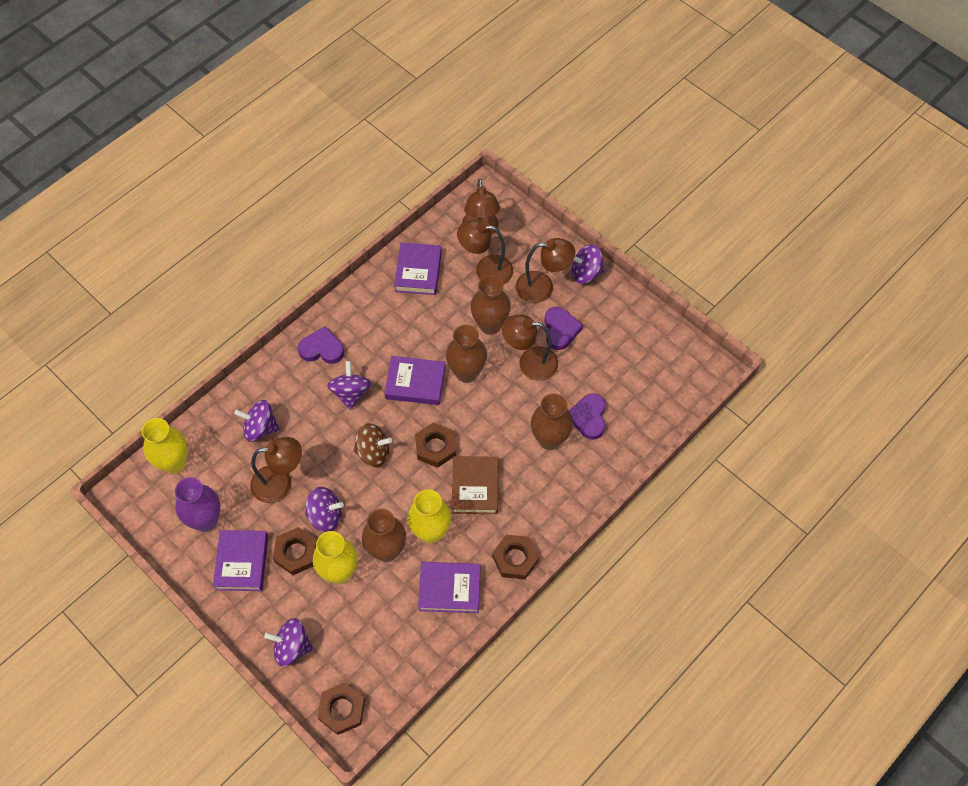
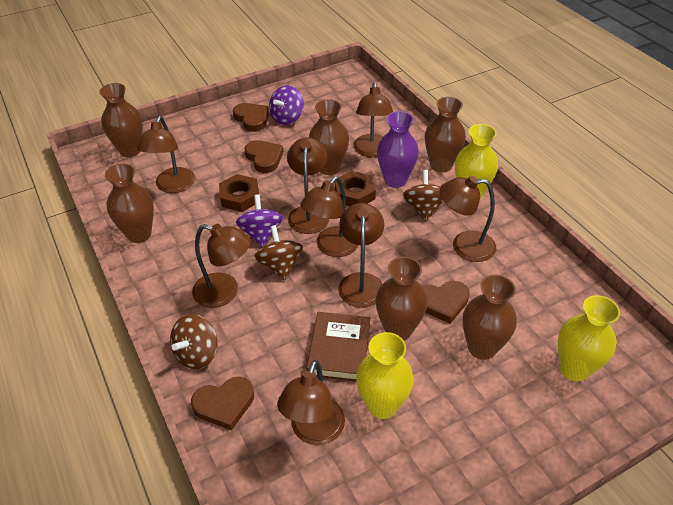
brown heart: none = 0 -> [191,377,254,430] [233,103,269,132] [244,140,283,173] [422,281,470,324] = 4
brown lamp: [250,437,302,503] [457,220,513,285] [462,179,500,236] [502,315,558,381] [515,238,575,303] = 5 -> [137,116,195,193] [192,224,251,308] [277,360,345,445] [287,137,329,234] [300,176,358,257] [338,203,384,308] [353,82,393,157] [440,176,496,262] = 8
brown nut: [273,527,317,575] [317,683,365,735] [415,422,456,468] [492,535,539,579] = 4 -> [219,174,259,212] [335,171,376,206] = 2
brown spinning top: [353,423,392,467] = 1 -> [170,314,218,369] [254,225,303,280] [403,170,443,221] = 3
brown vase: [362,509,406,562] [446,325,487,383] [470,275,511,335] [531,393,573,450] = 4 -> [100,83,143,157] [105,163,154,243] [309,99,349,175] [375,257,428,340] [425,97,466,172] [463,274,517,360] = 6
purple book: [213,530,268,591] [384,356,446,405] [394,242,442,295] [418,562,481,613] = 4 -> none = 0
purple heart: [298,326,344,364] [544,307,583,350] [569,393,606,440] = 3 -> none = 0
purple spinning top: [234,400,280,442] [264,618,313,666] [305,487,344,532] [327,361,371,410] [572,244,605,284] = 5 -> [236,194,283,247] [269,85,304,125] = 2

